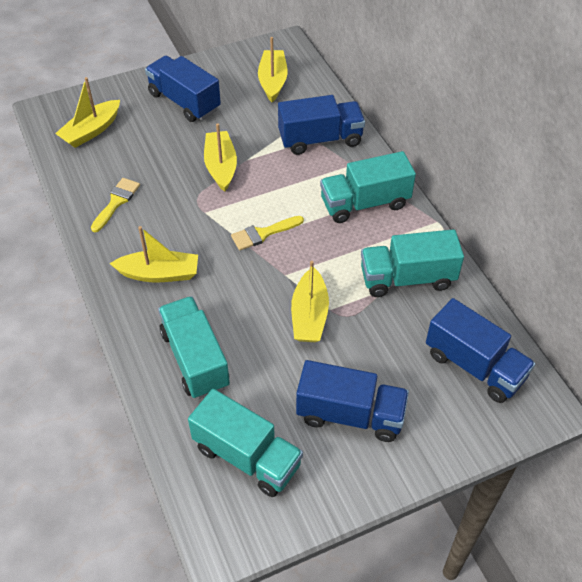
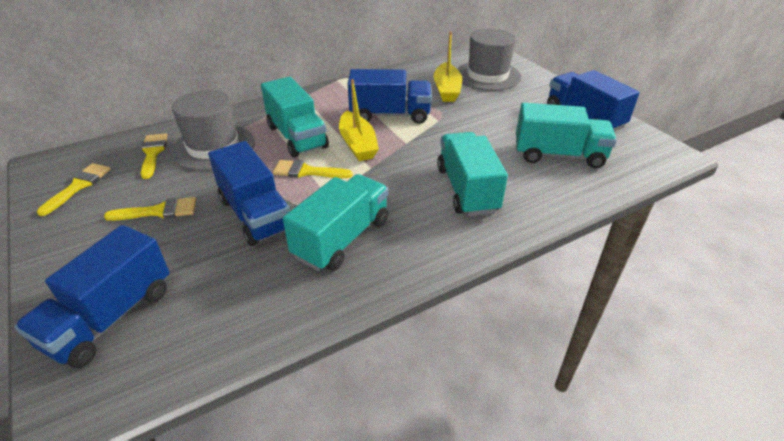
grey hat: none = 0 -> [170,90,255,170] [457,28,521,91] = 2
yellow boat: [55,77,120,148] [110,226,198,283] [204,123,237,192] [258,37,288,102] [291,261,329,342] = 5 -> [339,79,379,161] [433,31,462,102] = 2
yellow brush: [91,178,140,232] [231,216,304,250] = 2 -> [37,163,111,216] [104,197,196,221] [141,133,167,179] [273,160,353,178] = 4

